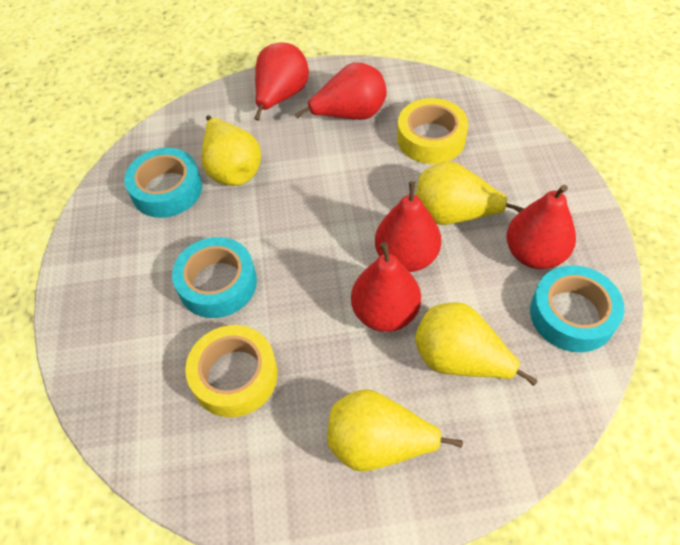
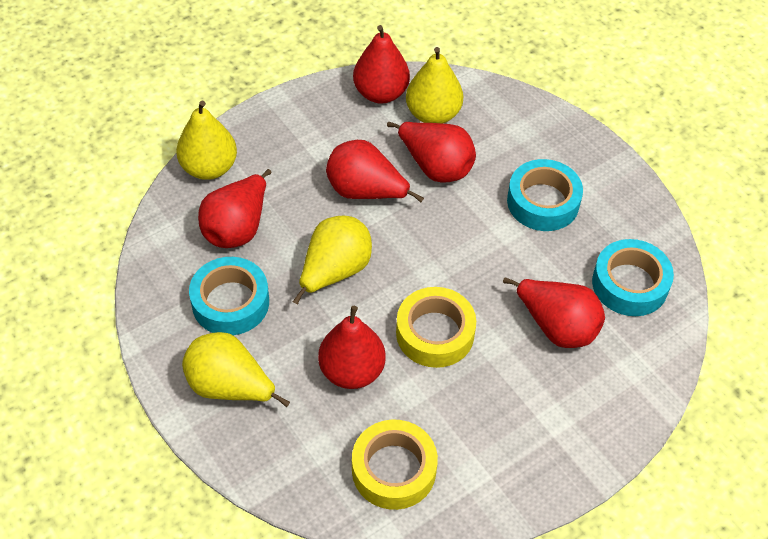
red pear: [254,42,309,120] [294,62,387,120] [351,242,421,332] [375,181,441,272] [507,185,576,269] = 5 -> [198,169,271,248] [318,306,386,389] [326,140,424,203] [353,25,410,104] [387,122,476,183] [503,277,605,348] = 6

